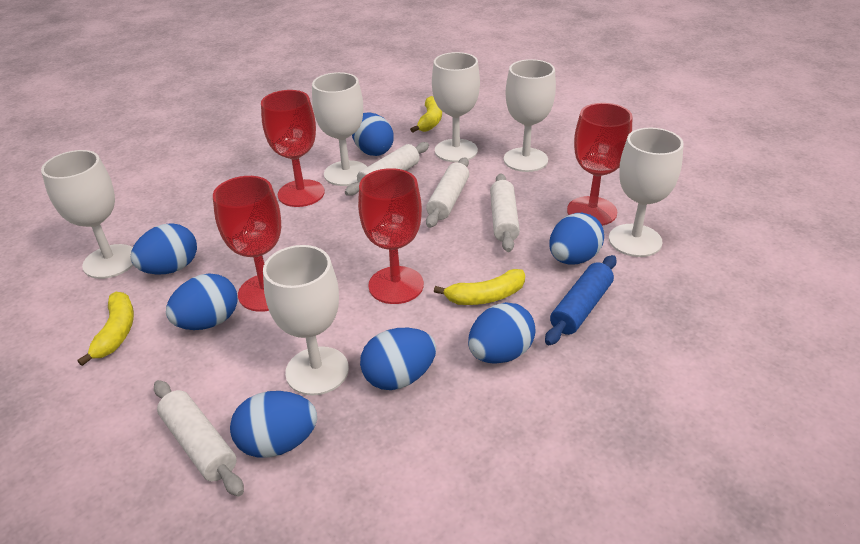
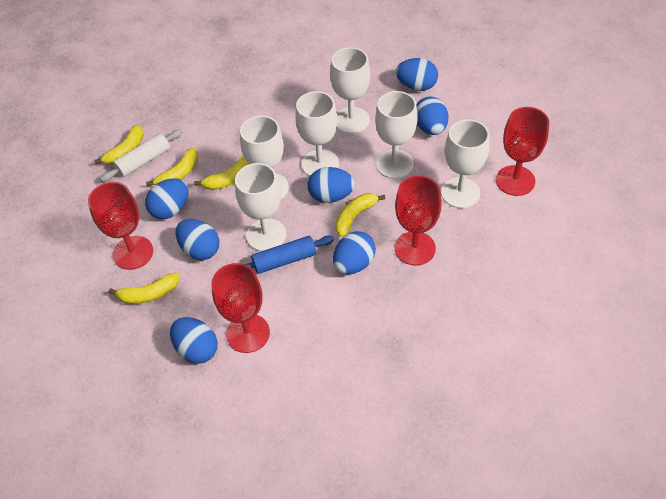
white rolling pin: [154,380,244,497] [345,142,429,196] [426,157,469,228] [490,173,520,252] = 4 -> [100,129,182,182] = 1
yellow banana: [77,292,134,366] [410,96,442,133] [434,269,525,305] = 3 -> [94,125,143,164] [109,272,179,304] [146,148,198,186] [194,156,249,190] [335,194,385,237] = 5

